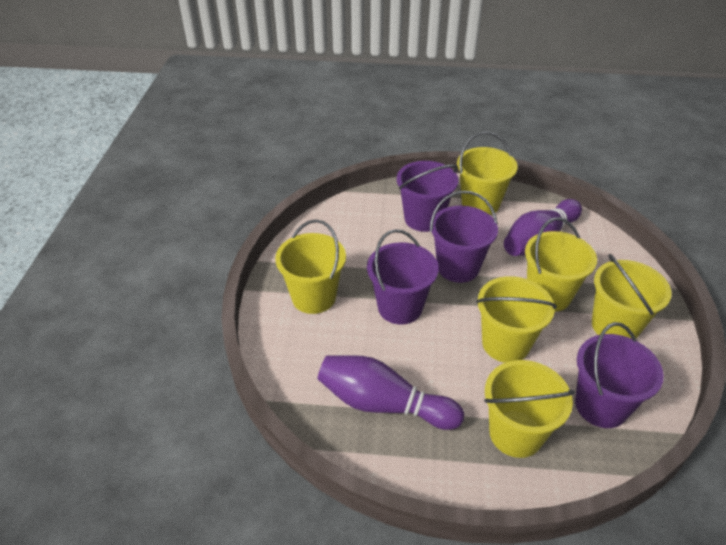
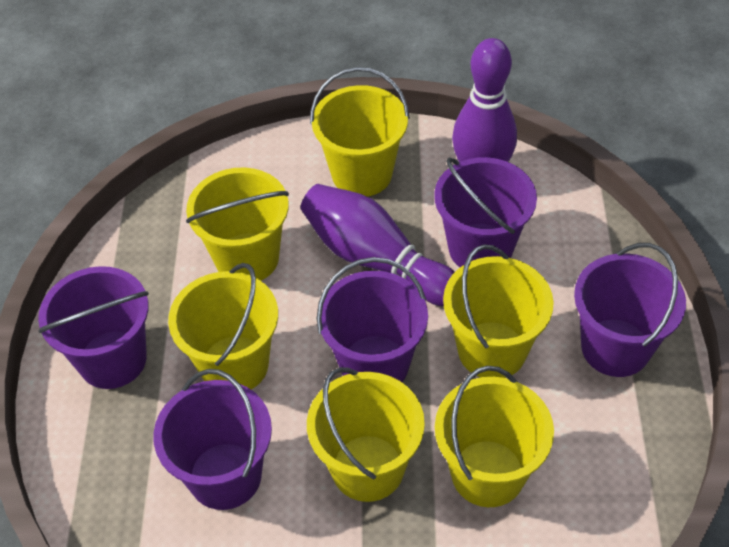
purple bucket: [367,229,439,325] [397,161,458,232] [430,191,498,283] [575,322,664,428] = 4 -> [38,266,149,389] [153,369,272,510] [317,257,428,382] [434,157,537,267] [574,243,686,377] = 5

